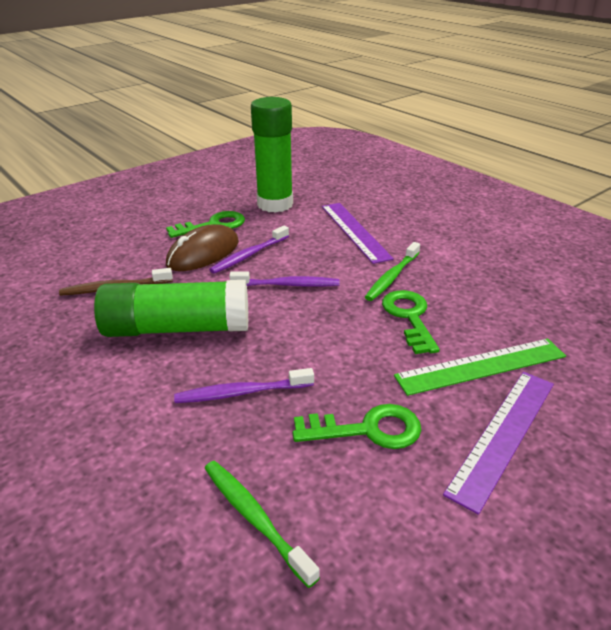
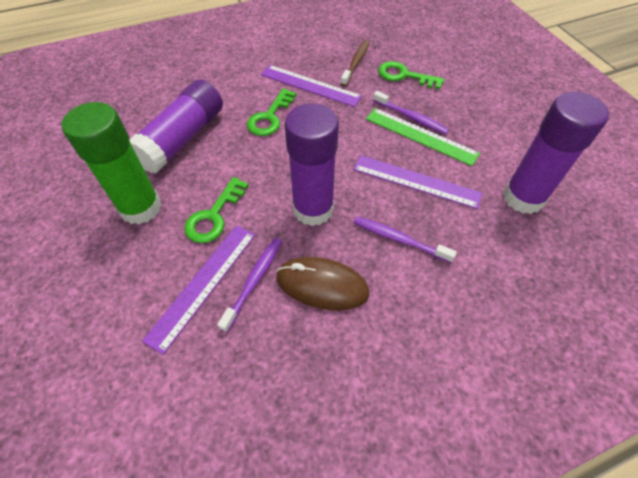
green glue stick: [94,280,248,337] [251,97,293,213] = 2 -> [62,102,162,224] = 1
green toothbrush: [205,461,320,588] [365,242,420,301] = 2 -> none = 0
purple glue stick: none = 0 -> [130,80,223,174] [285,103,339,226] [503,92,609,214] = 3
purple ruler: [322,203,394,264] [443,372,554,515] = 2 -> [142,225,255,355] [261,65,362,107] [353,155,482,209] = 3

